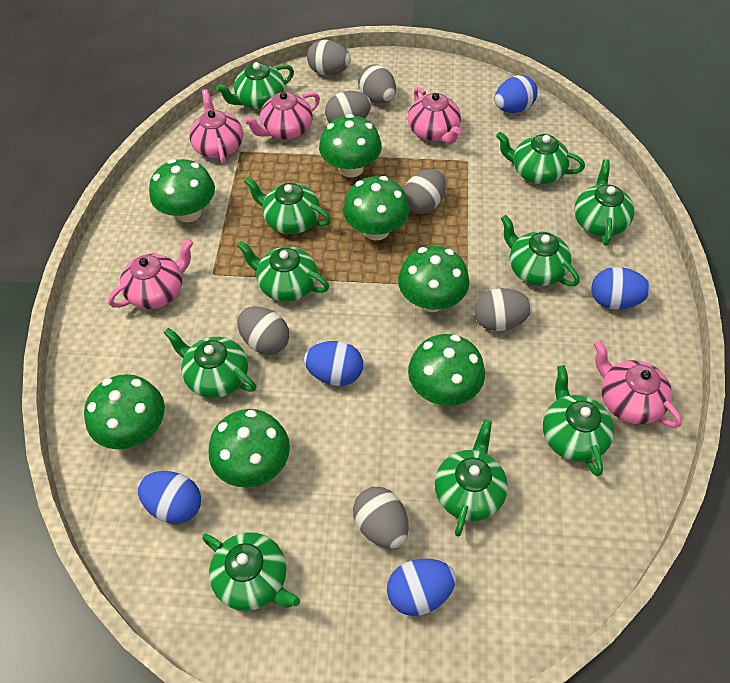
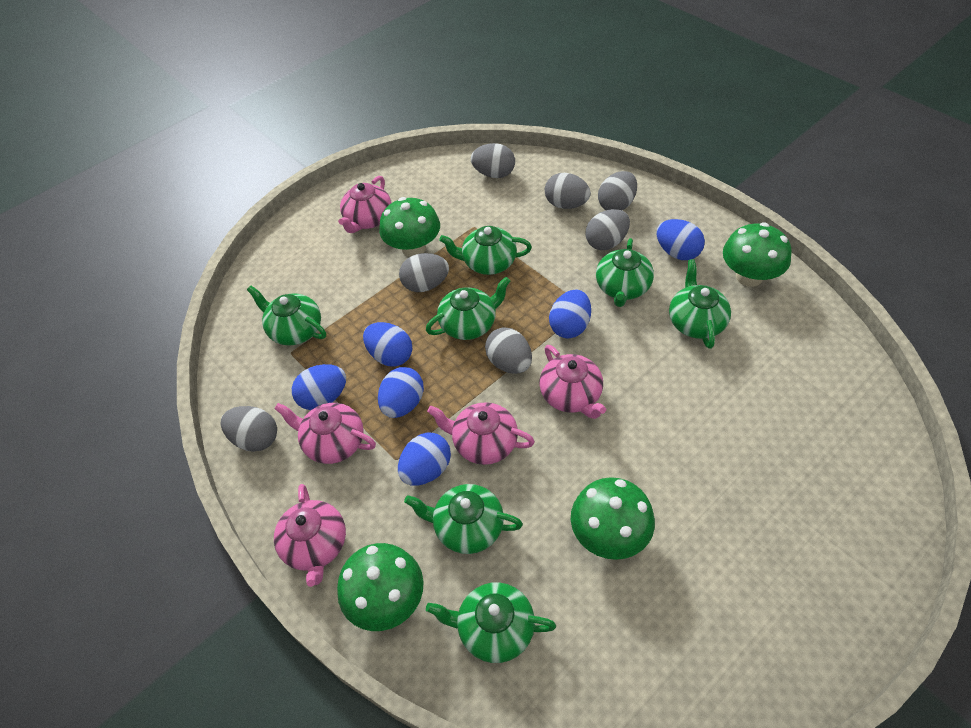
blue egg: [138,471,201,524] [304,341,363,386] [387,559,456,616] [495,75,538,113] [591,267,651,310] = 5 -> [292,364,346,410] [363,322,412,367] [378,367,424,418] [398,433,451,486] [549,289,591,338] [656,219,705,260] = 6
green mushroom: [84,374,165,449] [149,159,215,222] [209,409,290,488] [319,114,382,177] [343,176,410,241] [398,246,469,312] [408,334,485,406] = 7 -> [337,543,424,631] [379,197,440,257] [571,477,655,560] [723,223,792,287] = 4
green teapot: [164,328,256,398] [202,532,300,611] [216,62,294,110] [237,241,329,302] [244,177,331,234] [435,419,508,537] [496,132,585,184] [501,215,580,286] [543,365,614,476] [574,159,634,246] = 10 -> [247,286,326,345] [404,484,523,554] [426,277,510,340] [426,582,556,663] [439,226,532,275] [596,238,654,307] [669,259,731,349] = 7

